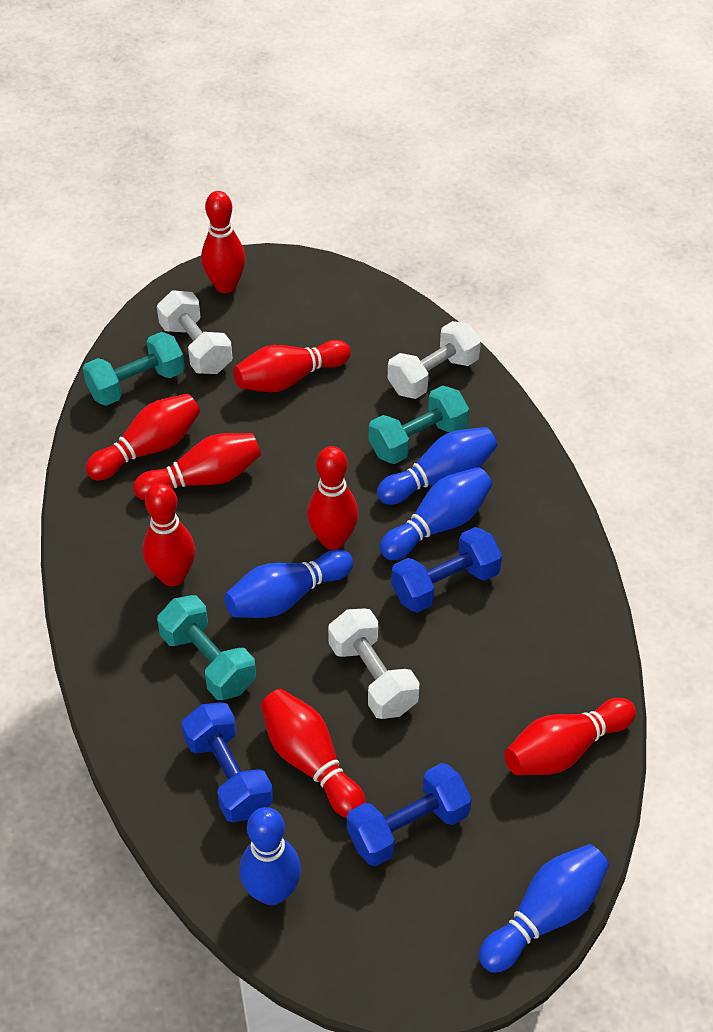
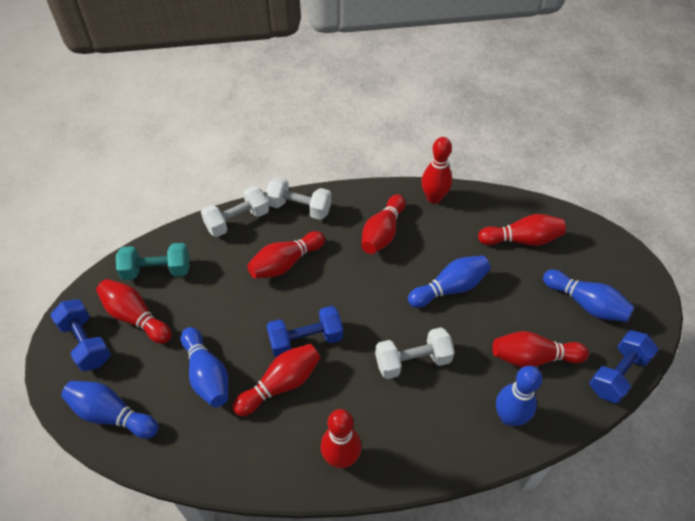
turquoise dumbbell: [83,332,185,406] [157,595,256,700] [369,386,469,464] = 3 -> [116,243,190,280] = 1

